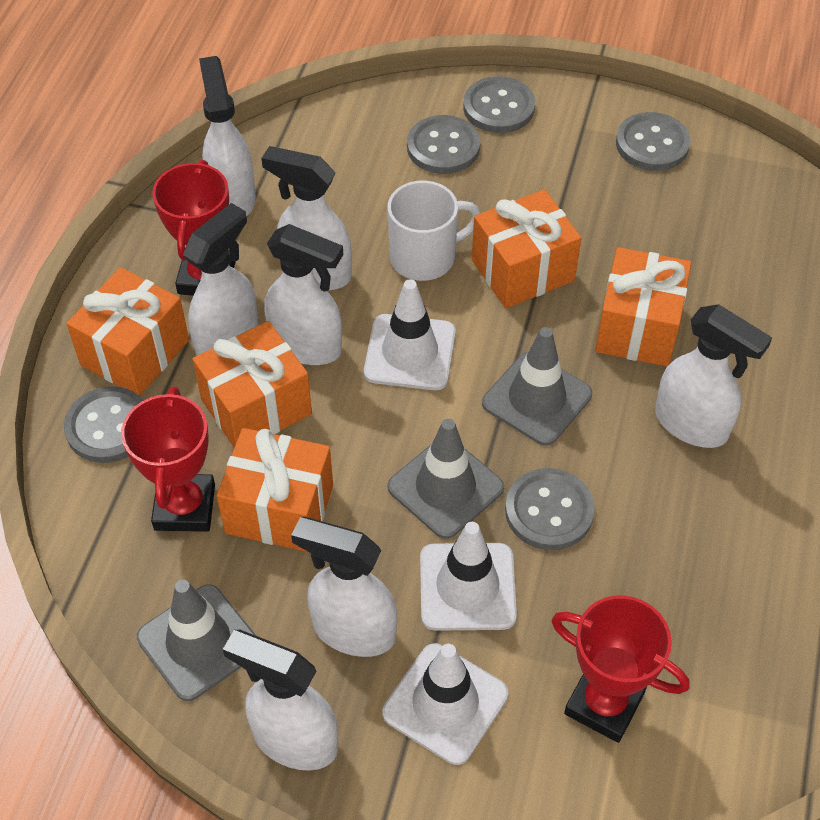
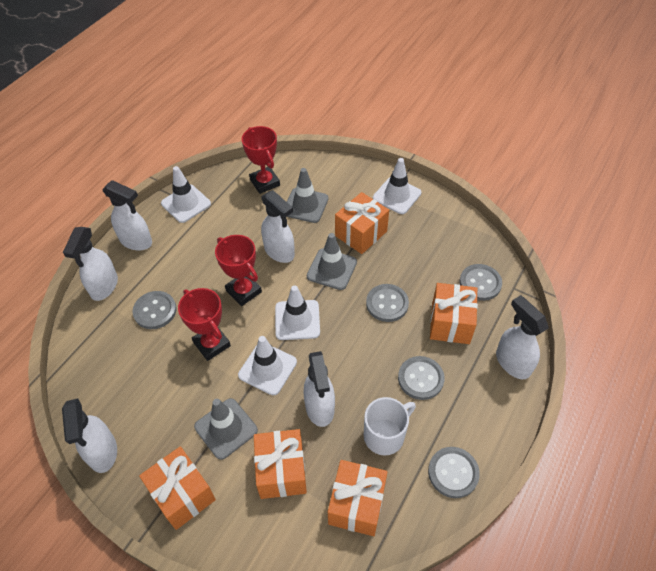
white spray bottle: [183,203,258,356] [199,56,256,217] [223,630,338,771] [261,146,352,291] [264,224,343,365] [291,517,397,657] [655,304,772,448] = 7 -> [62,398,117,473] [63,227,118,301] [102,180,152,251] [261,190,295,263] [304,351,335,427] [496,295,549,379] = 6
white traffic cone: [364,279,456,390] [382,643,508,765] [420,522,517,631] = 3 -> [161,166,211,223] [238,336,297,395] [275,285,320,340] [373,158,421,214] = 4

